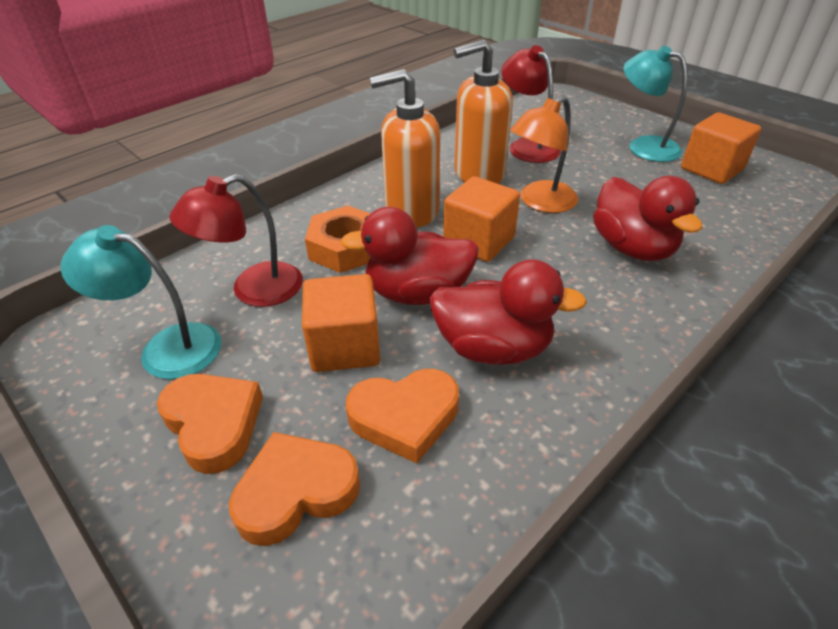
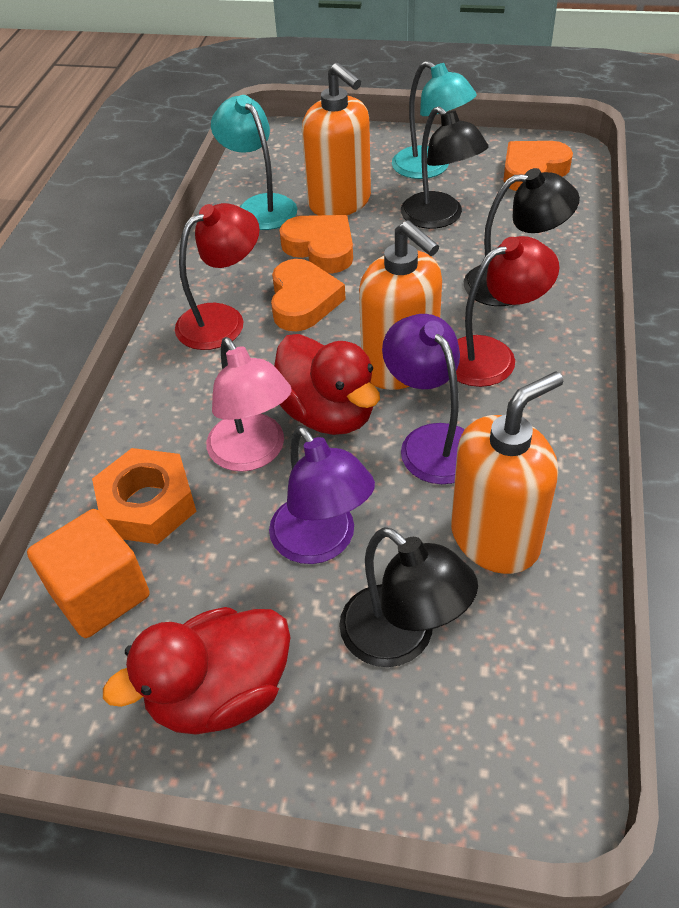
black lamp: none = 0 -> [339,527,478,667] [401,106,489,229] [464,168,580,306] = 3
orange cube: [302,274,380,372] [443,176,520,262] [681,112,761,184] = 3 -> [27,509,150,638] = 1
orange lamp: [510,96,578,213] = 1 -> none = 0
orange soap dispenser: [370,69,440,227] [454,40,513,184] = 2 -> [302,63,371,215] [359,220,442,390] [451,371,563,574] = 3
pink lamp: none = 0 -> [206,337,292,472] = 1
purple lamp: none = 0 -> [269,426,375,564] [382,314,465,484] = 2
red duck: [340,207,479,305] [430,260,587,365] [593,176,703,261] = 3 -> [103,607,291,734] [274,334,380,435] = 2

